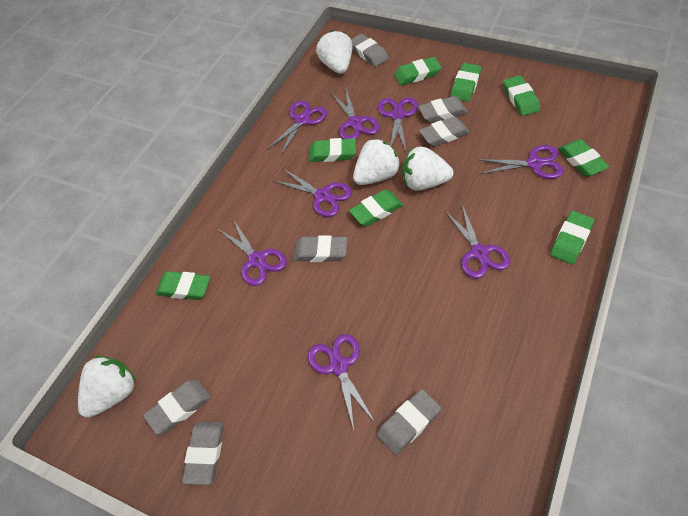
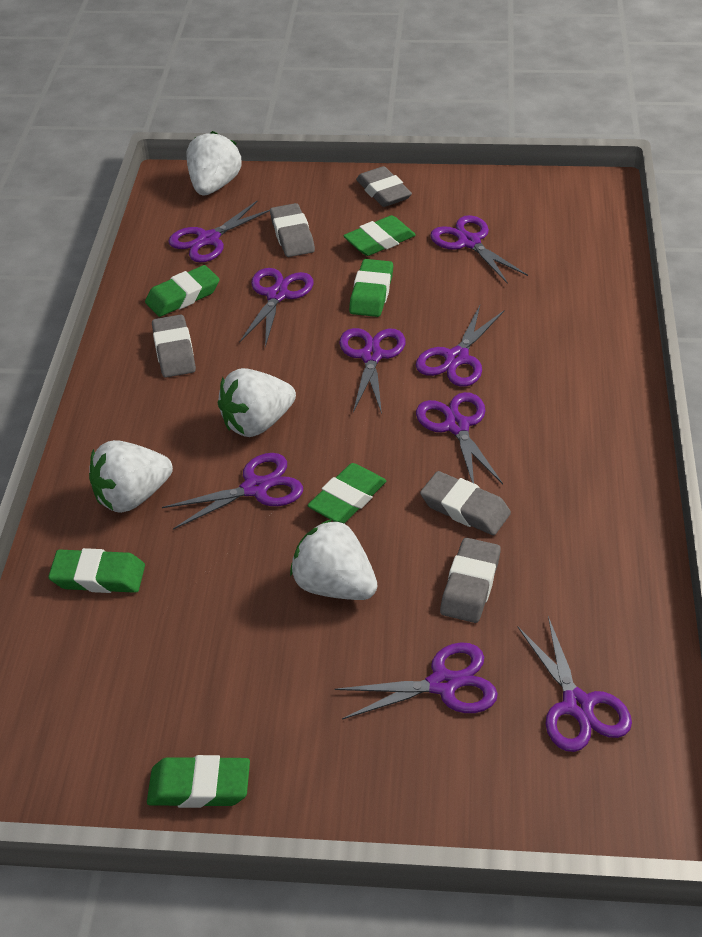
green eraser: [155,271,210,300] [309,138,356,162] [349,190,403,226] [394,57,441,85] [450,63,482,102] [503,75,540,116] [550,211,594,264] [558,139,609,176] = 8 -> [48,548,145,593] [145,265,220,317] [147,755,250,808] [308,463,386,523] [343,215,416,256] [349,259,393,317] = 6
grey eraser: [143,380,211,435] [182,421,224,485] [293,235,347,262] [351,34,389,67] [377,389,441,455] [418,96,468,123] [419,116,470,146] = 7 -> [152,314,196,378] [270,203,315,257] [356,166,412,207] [420,471,511,535] [440,538,501,623] = 5
purple scissors: [218,219,287,286] [266,101,327,155] [274,169,352,217] [308,334,376,430] [331,89,379,139] [378,98,418,151] [445,205,510,279] [477,145,564,179] = 8 -> [162,453,303,530] [168,200,270,262] [240,268,314,347] [335,642,498,720] [339,328,406,414] [416,305,505,387] [416,392,503,484] [430,215,528,284] [517,616,632,752] = 9

